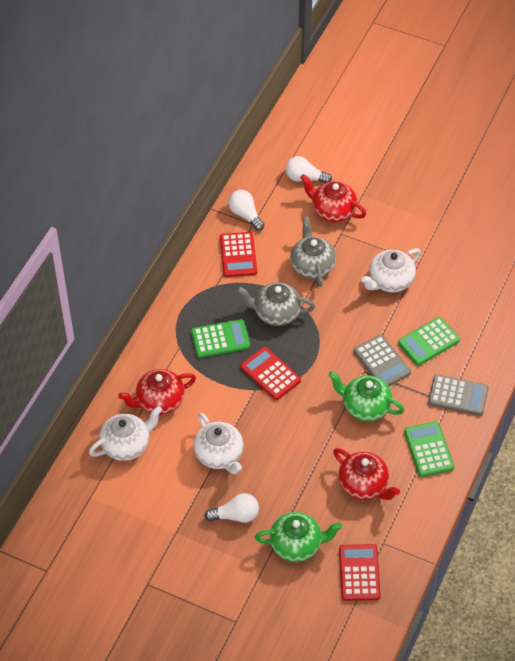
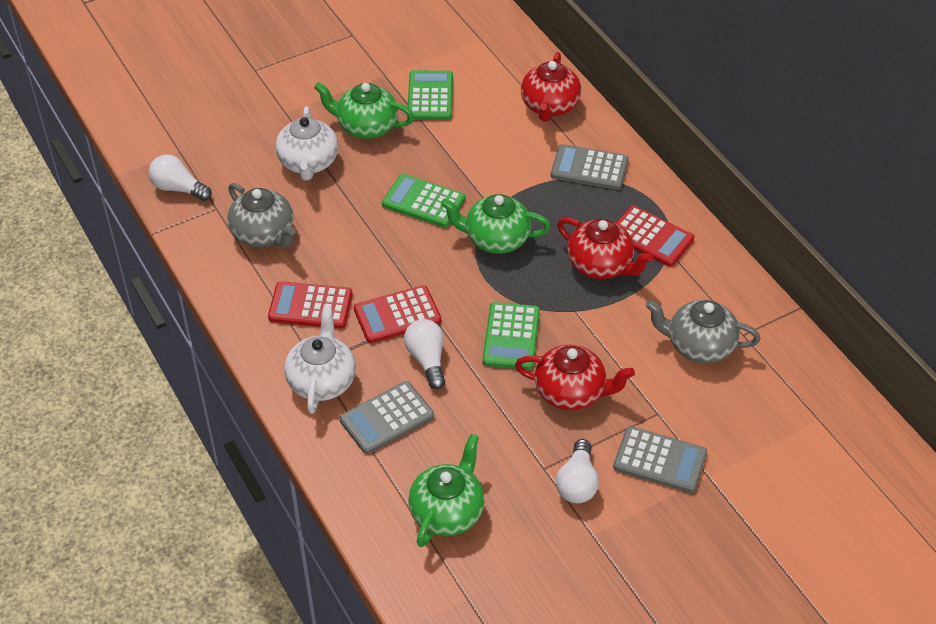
green teapot: [255,512,342,562] [329,371,404,421] = 2 -> [314,82,414,139] [408,434,485,547] [441,194,551,254] = 3
grey calculator: [354,335,411,386] [428,374,489,416] = 2 -> [340,381,434,454] [551,144,629,190] [613,426,707,493] = 3
white teapot: [89,406,162,461] [193,413,244,474] [361,248,421,292] = 3 -> [275,106,339,180] [284,304,356,414] = 2

